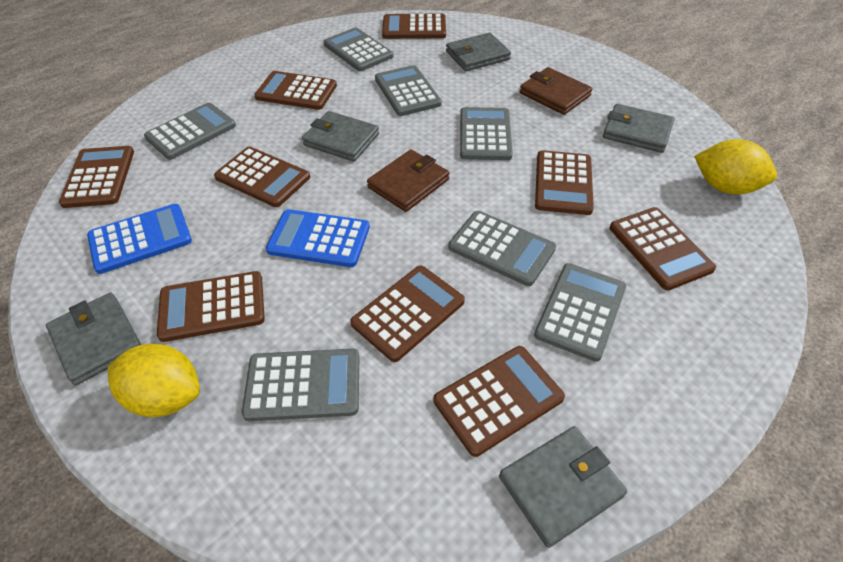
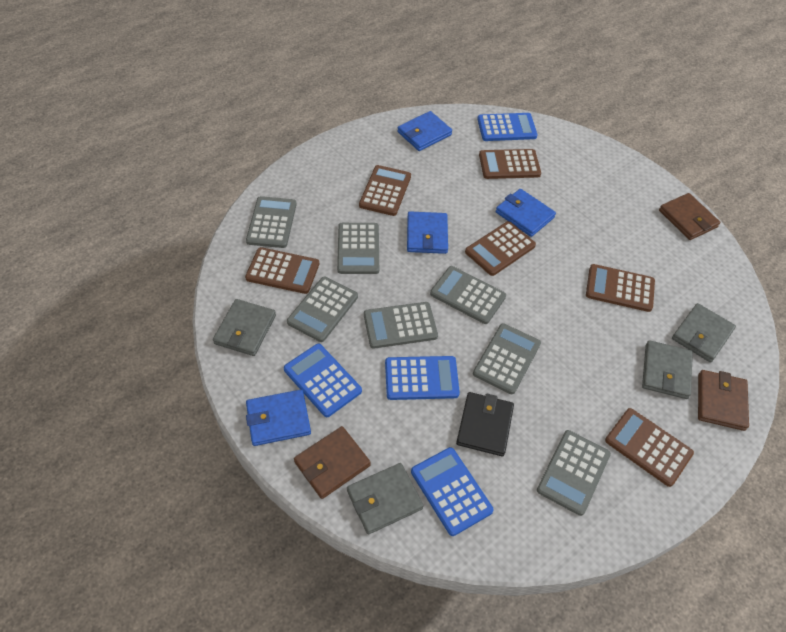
black wallet: none = 0 -> [456,392,514,456] = 1
blue calculator: [87,204,192,274] [266,209,370,267] = 2 -> [284,344,362,417] [385,356,460,400] [411,447,494,536] [477,113,537,141] = 4
blue wallet: none = 0 -> [246,390,311,446] [398,111,452,151] [407,211,448,254] [496,189,556,237] = 4
brown calculator: [59,146,134,208] [157,271,265,342] [214,147,310,207] [254,71,337,110] [350,265,465,362] [382,13,446,39] [434,346,565,457] [535,150,594,215] [610,207,716,290] = 9 -> [245,247,319,294] [359,165,411,216] [465,221,536,276] [479,149,541,179] [586,264,655,312] [605,408,694,487] = 6
brown wallet: [367,150,450,212] [520,67,593,115] = 2 -> [294,426,371,499] [659,193,720,240] [698,370,749,431] = 3
grey wallet: [46,293,141,385] [302,111,379,162] [446,33,511,71] [499,426,627,548] [603,104,674,153] = 5 -> [213,299,276,356] [347,463,424,534] [642,340,693,399] [672,303,736,362] = 4
yellow lemon: [108,344,200,417] [694,139,777,194] = 2 -> none = 0

